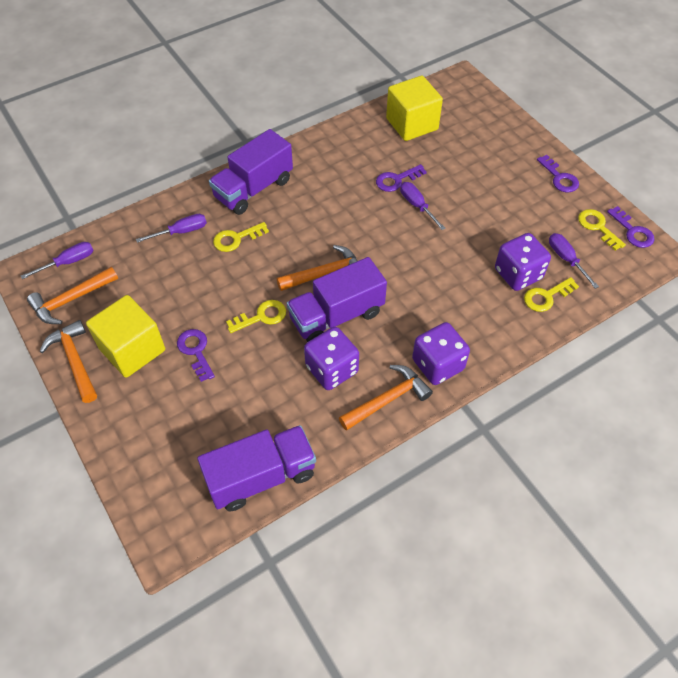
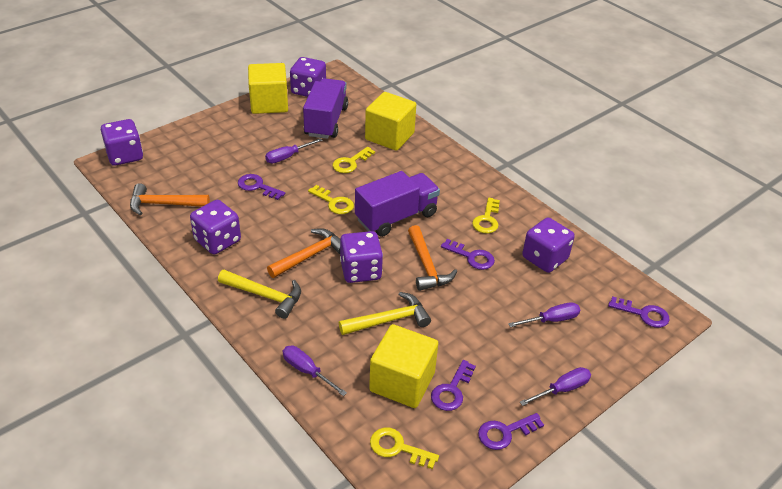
orange hammer: [27,267,118,324] [39,320,97,403] [277,245,358,291] [339,365,433,431] = 4 -> [130,183,210,215] [267,228,340,278] [408,225,457,291] = 3
purple dice: [304,327,359,390] [412,322,470,385] [495,233,551,291] = 3 -> [101,119,143,166] [190,200,241,254] [290,57,326,97] [340,231,383,283] [522,217,575,273] = 5
purple key: [177,329,215,382] [376,164,427,192] [537,155,579,192] [607,206,655,248] = 4 -> [238,174,285,200] [431,360,476,411] [441,239,495,270] [478,413,544,450] [608,296,670,328] = 5
purple truck: [197,425,316,512] [209,129,293,215] [287,257,387,342] = 3 -> [303,78,348,139] [355,171,440,237] = 2
yellow cube: [86,295,165,378] [386,76,443,141] = 2 -> [248,63,288,114] [365,92,416,151] [369,324,438,408] = 3
yellow hammer: none = 0 -> [218,270,301,319] [339,292,431,335] = 2

